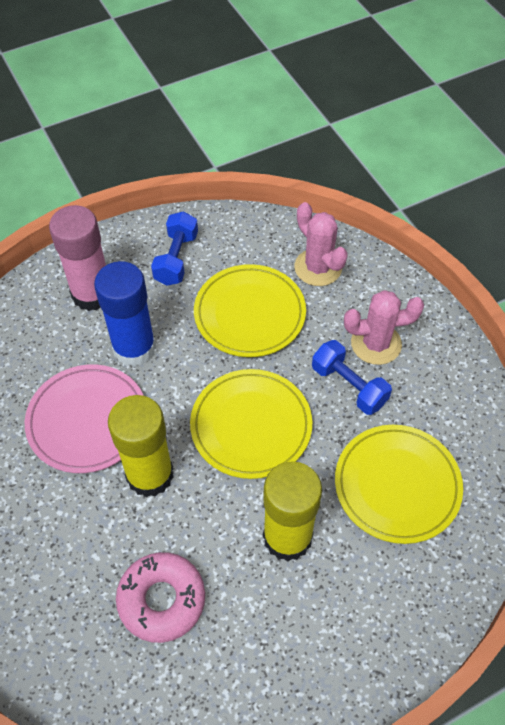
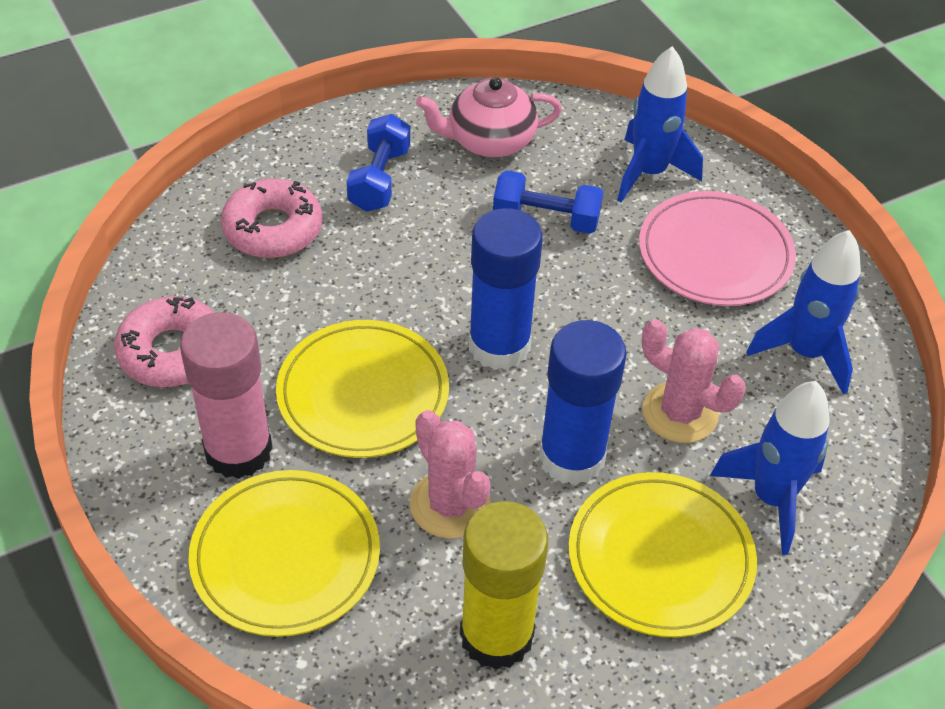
blue glue stick: [94,261,156,367] = 1 -> [468,208,543,370] [539,320,627,485] = 2
blue rocket: none = 0 -> [617,46,703,202] [710,381,830,555] [746,230,861,395] = 3
pink donut: [116,552,205,643] = 1 -> [114,296,215,387] [221,178,323,258] = 2
pink teapot: none = 0 -> [416,77,562,157] = 1
yellow glue stick: [108,395,174,497] [263,461,322,561] = 2 -> [460,501,548,670] = 1

